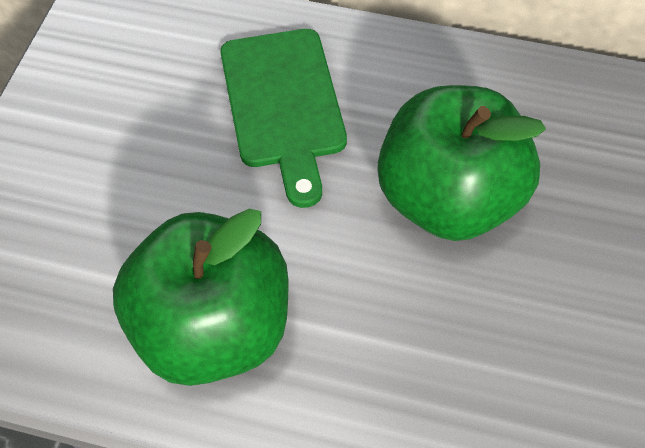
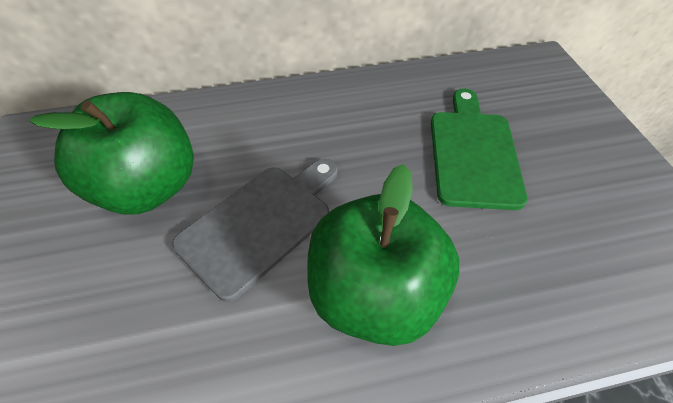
grey cutting board: none = 0 -> [172,159,338,302] = 1

